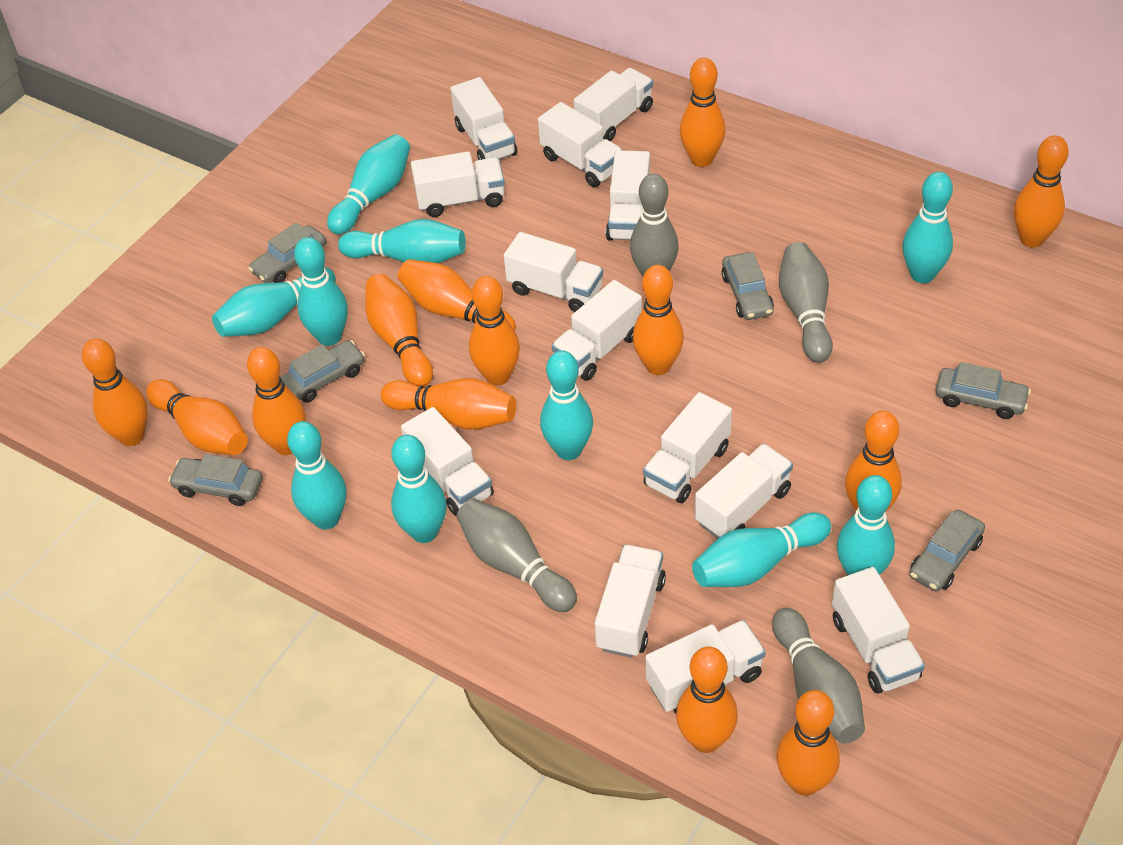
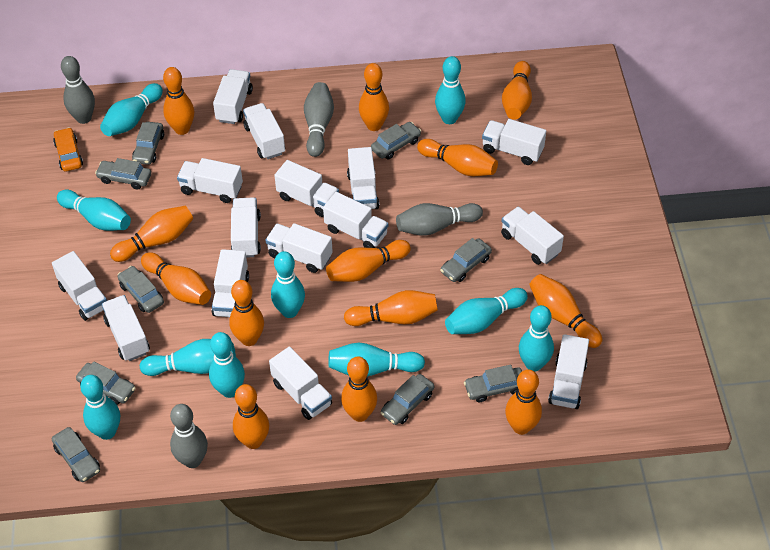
grey car: [168,454,263,506] [248,223,327,283] [280,340,365,403] [721,253,774,320] [910,510,985,592] [936,362,1031,419] = 6 -> [52,427,100,482] [76,362,136,405] [95,158,151,190] [118,266,164,313] [132,122,164,165] [371,122,421,160] [380,374,434,425] [440,238,492,282] [464,364,522,402] = 9
orange car: none = 0 -> [53,127,83,171] = 1
white truck: [401,407,494,516] [411,152,505,217] [450,77,517,160] [504,232,603,312] [538,102,623,187] [552,280,642,381] [574,68,653,141] [595,544,666,658] [606,150,650,241] [643,392,732,503] [645,620,766,714] [695,443,793,539] [832,567,925,693] = 13 -> [52,251,108,321] [102,295,150,361] [177,158,243,203] [212,249,249,317] [213,69,253,124] [231,197,261,258] [243,103,285,159] [265,223,333,273] [269,347,332,420] [274,160,339,217] [323,192,388,248] [347,147,379,209] [482,119,546,165] [501,206,564,265] [548,334,589,409] = 15

